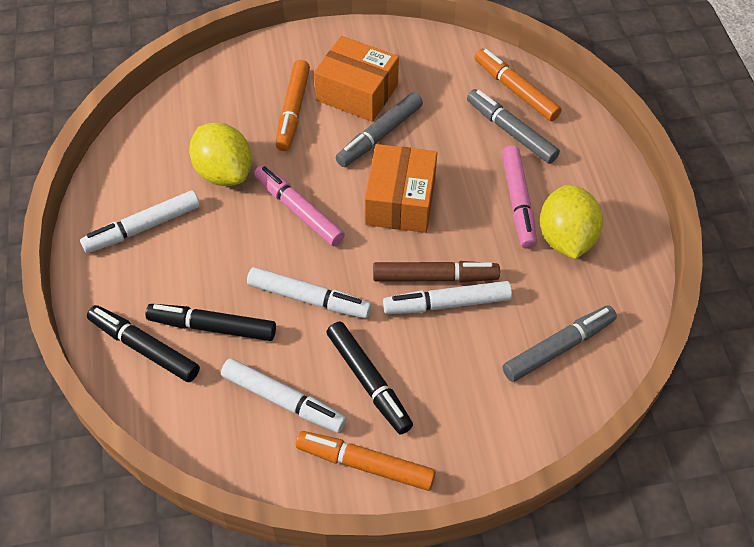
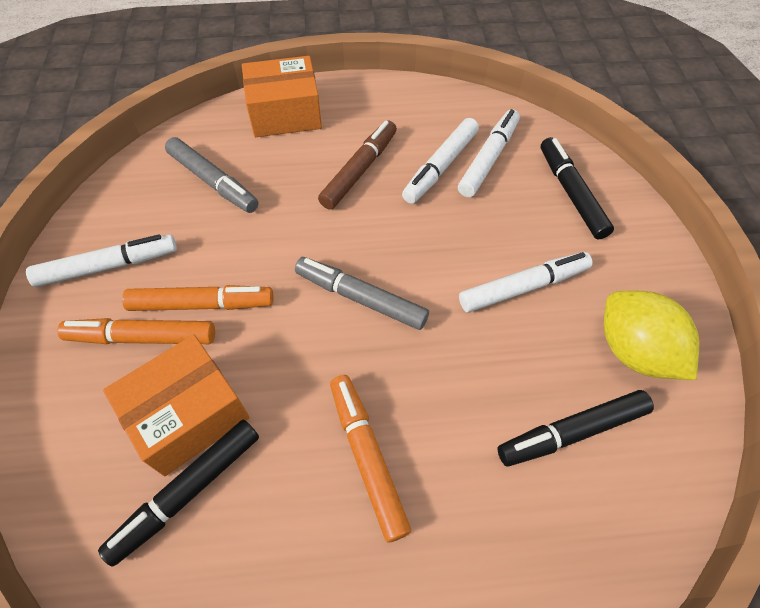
grey marker: [336,92,423,167] [467,89,560,164] [502,306,617,382] = 3 -> [165,137,259,213] [295,257,429,330] = 2
pink marker: [254,165,345,246] [502,145,537,249] = 2 -> none = 0
yellow lemon: [189,122,252,186] [540,185,603,259] = 2 -> [604,291,699,380] = 1

